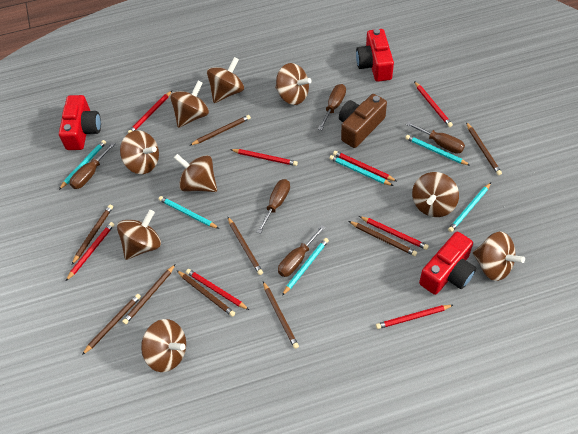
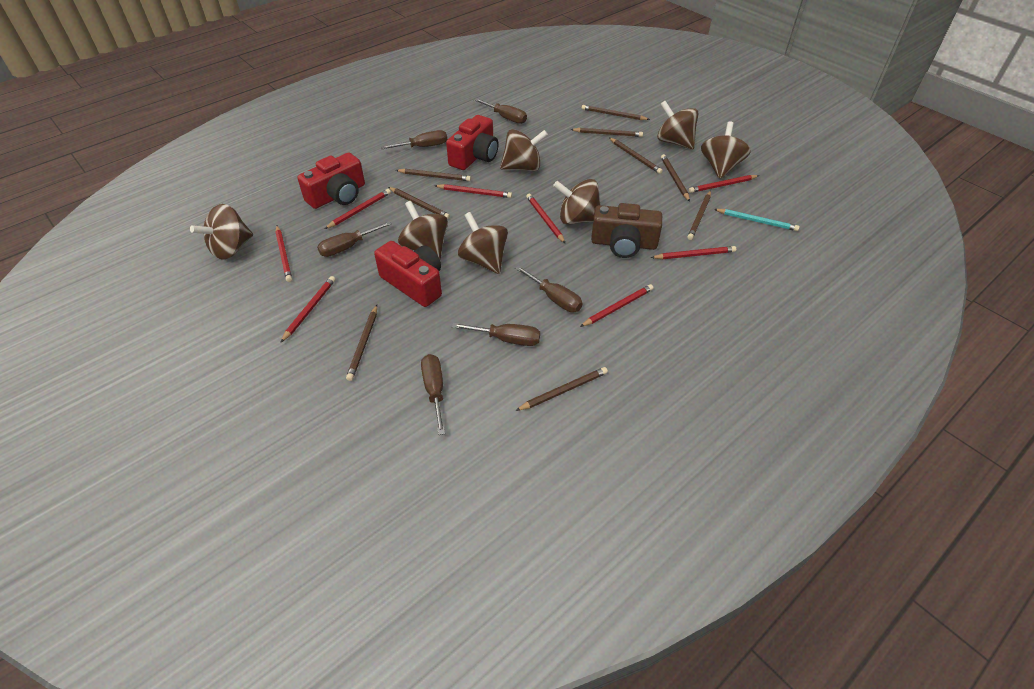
brown screwdriver: [70,142,116,189] [257,179,290,234] [278,225,326,277] [318,84,346,130] [406,122,465,154] = 5 -> [317,221,392,257] [381,130,447,149] [421,354,445,435] [452,323,540,346] [474,98,527,124] [515,265,583,312] = 6
brown spinning top: [117,210,161,260] [120,130,159,174] [141,319,186,372] [170,81,209,128] [174,154,217,192] [207,57,244,103] [275,63,312,105] [412,172,459,217] [473,232,525,281] = 9 -> [190,204,253,260] [398,201,448,260] [458,212,508,274] [500,129,548,171] [553,179,601,225] [657,101,698,150] [701,121,751,179] = 7
turquoise pencil: [59,140,106,190] [159,196,219,229] [282,238,329,296] [329,155,393,186] [405,135,471,166] [448,183,491,232] = 6 -> [714,209,800,231] = 1

